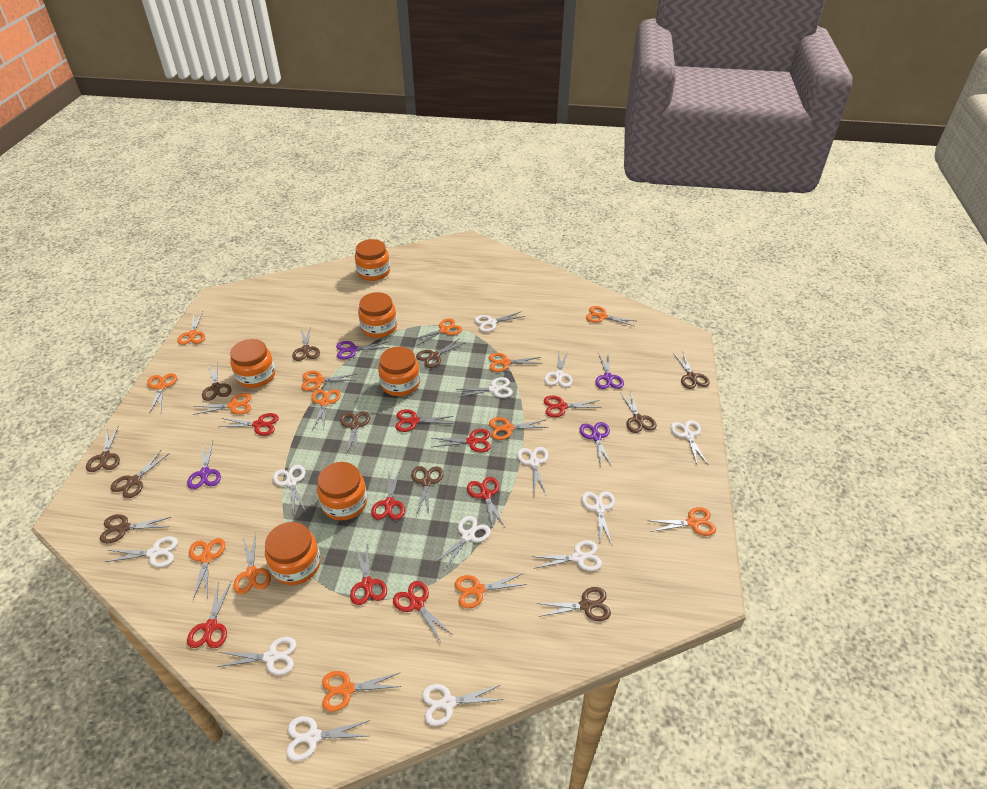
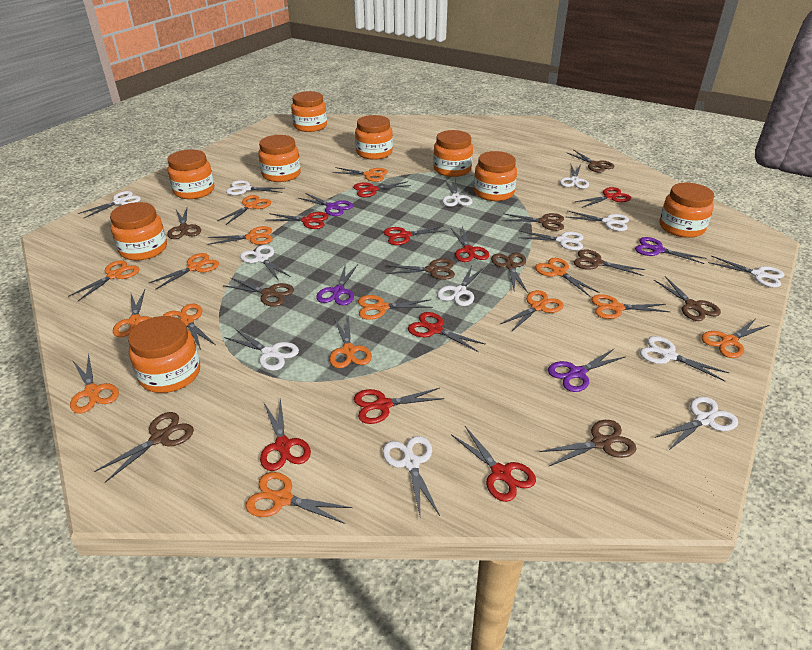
brown scissors: [86,425,120,472] [100,514,171,543] [110,450,170,498] [202,363,232,401] [292,326,320,361] [340,411,370,455] [411,466,443,517] [416,338,466,368] [537,587,611,621] [621,391,657,433] [673,352,710,389] = 11 -> [94,412,194,482] [167,208,201,239] [223,278,294,307] [386,258,455,280] [491,253,528,293] [502,213,564,231] [540,420,637,467] [566,150,614,173] [574,249,646,276] [654,276,721,321] = 10
orange jar: [230,339,275,388] [265,522,321,585] [317,462,367,521] [355,239,390,281] [358,292,397,338] [378,347,420,396] = 6 -> [110,202,167,260] [128,316,200,393] [167,149,214,199] [258,135,301,182] [291,91,327,132] [355,115,393,160] [433,130,473,177] [474,151,517,201] [659,183,714,238] = 9
orange scissors: [147,373,177,414] [177,312,205,345] [189,538,225,599] [193,393,252,415] [233,532,271,594] [301,371,357,391] [311,389,341,430] [322,671,401,712] [412,319,462,346] [455,573,527,609] [489,353,542,372] [489,417,547,440] [586,306,635,326] [648,507,716,536] = 14 -> [68,260,140,301] [70,354,119,414] [113,290,151,337] [149,253,219,290] [163,303,215,350] [207,226,273,245] [217,195,271,225] [246,472,352,524] [329,315,372,368] [332,167,388,182] [358,295,433,320] [501,290,564,332] [535,258,600,296] [591,294,670,319] [701,319,770,358] = 15

